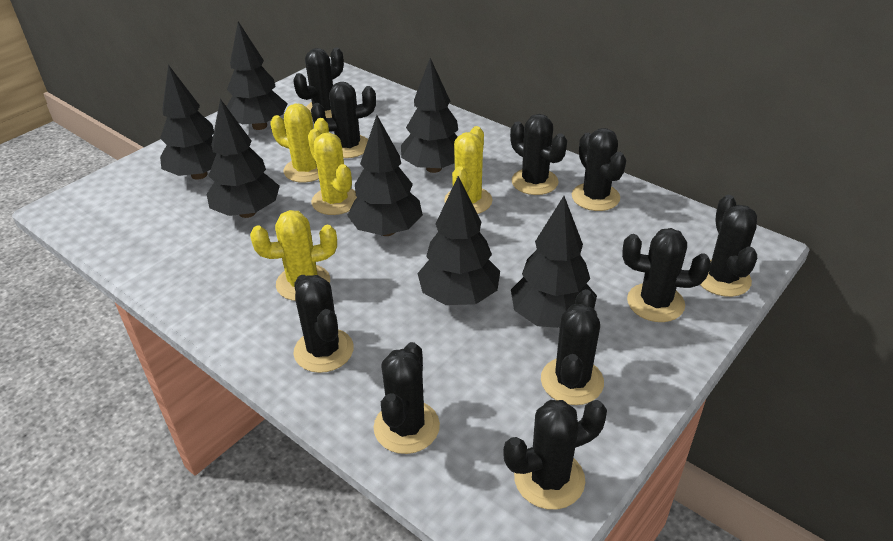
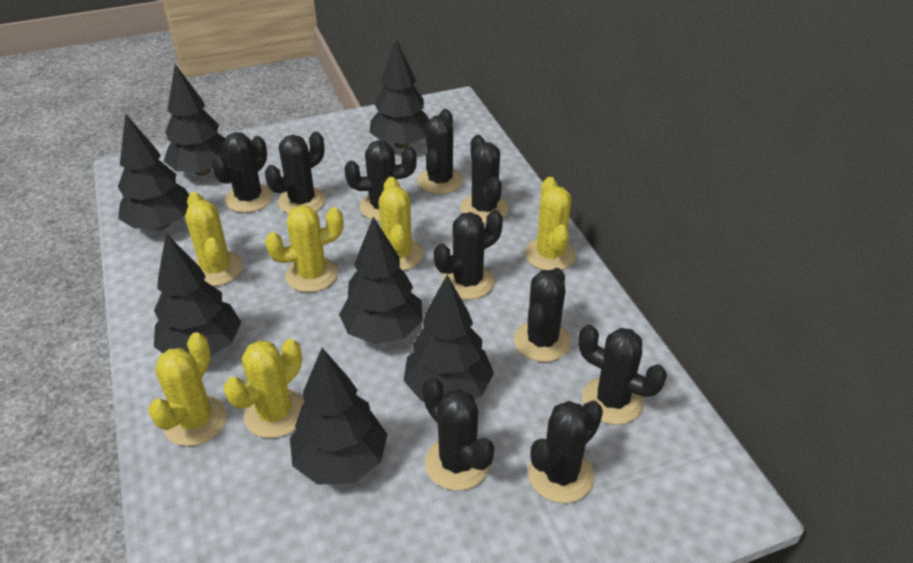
yellow cactus: [250,210,337,301] [270,104,329,183] [308,129,357,215] [444,126,493,214] = 4 -> [148,332,227,446] [185,192,243,286] [224,339,304,438] [265,206,344,292] [379,177,423,271] [525,177,576,270] = 6

